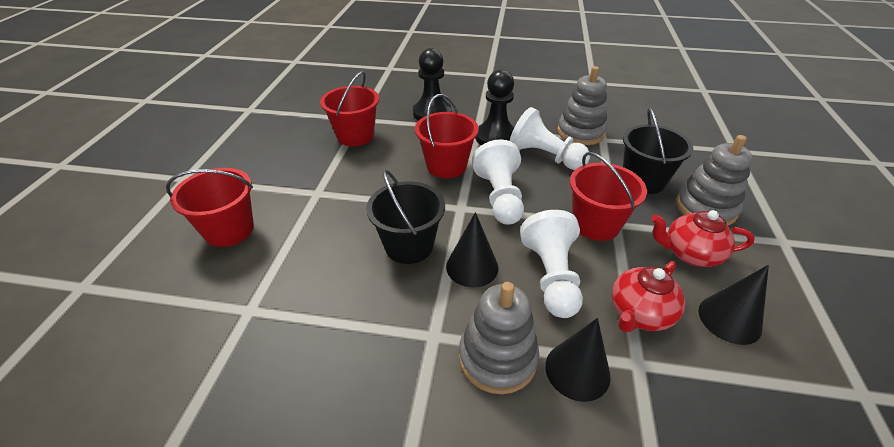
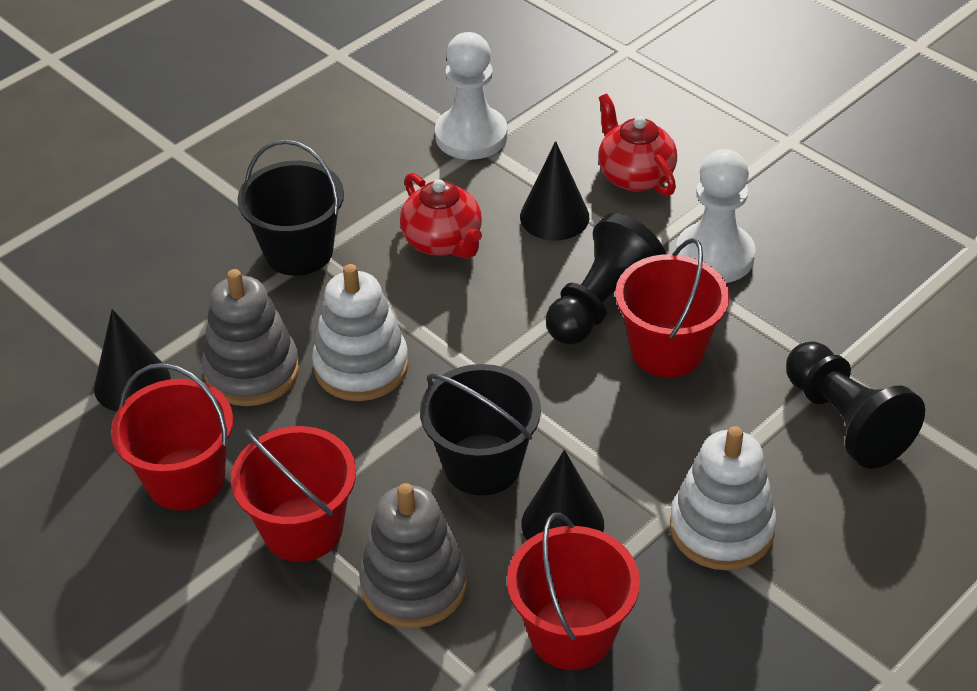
grey stacking toy: [459,282,539,394] [557,66,607,145] [676,135,753,226] = 3 -> [202,269,299,406] [359,483,467,628] = 2
white pawn: [472,140,524,225] [510,107,590,170] [520,210,583,318] = 3 -> [435,32,508,160] [676,149,756,283] = 2
white stacking toy: none = 0 -> [312,264,409,401] [670,426,777,570] = 2

